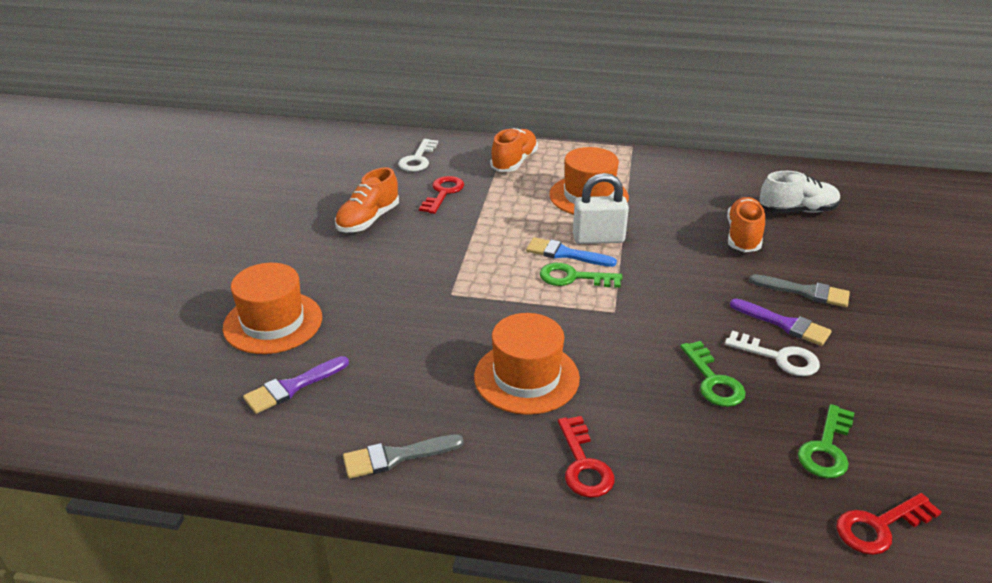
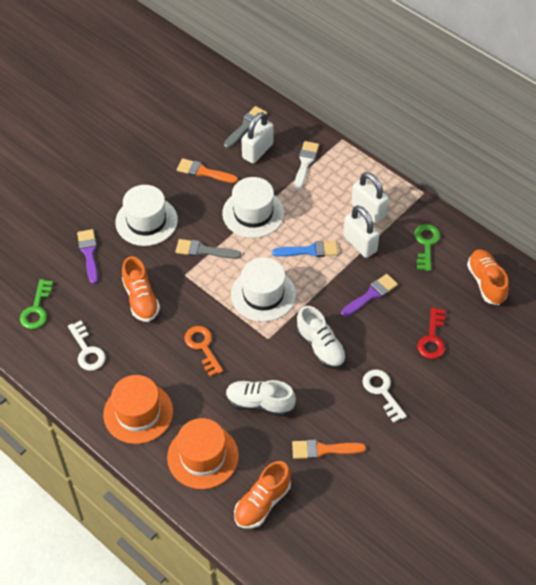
green key: [540,263,622,288] [680,341,746,407] [798,404,855,478] = 3 -> [20,279,53,329] [414,224,440,271] = 2
orange brush: none = 0 -> [177,158,238,183] [292,439,366,459] = 2
orange hat: [223,263,322,354] [474,313,580,415] [549,147,629,215] = 3 -> [103,375,173,444] [167,418,239,489] = 2
orange key: none = 0 -> [184,326,223,377] = 1
red key: [419,176,464,214] [558,416,615,498] [836,493,942,555] = 3 -> [417,308,445,359] = 1
white brush: none = 0 -> [294,141,319,190] = 1
white hat: none = 0 -> [115,185,178,246] [222,177,284,238] [231,257,296,322] = 3
white padlock: [573,173,629,244] = 1 -> [241,112,273,163] [343,205,379,258] [351,172,389,223] = 3
white shoe: [759,171,840,213] = 1 -> [226,380,296,416] [296,306,346,369] = 2

